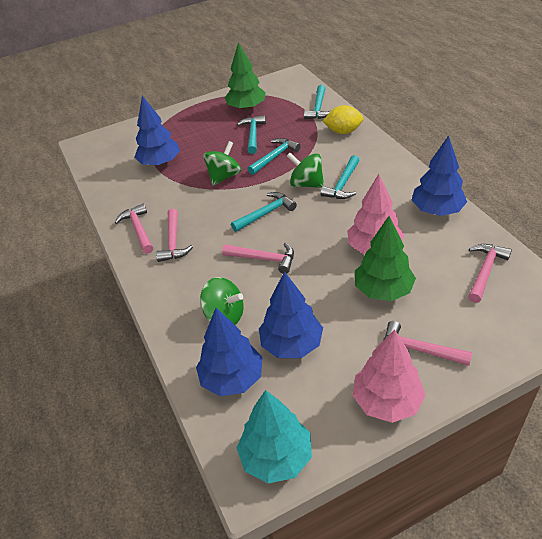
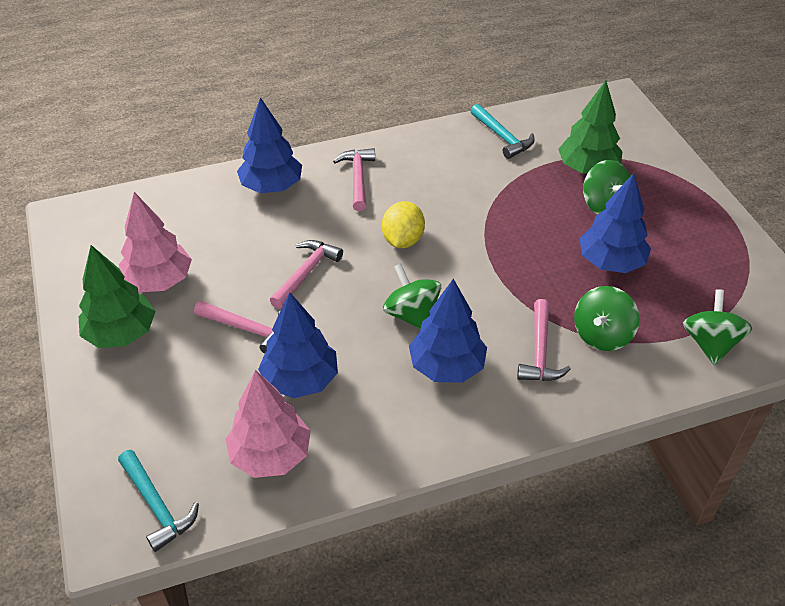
green spinning top: [200,277,244,325] [203,141,241,186] [287,153,324,188] = 3 -> [383,264,441,329] [574,286,639,351] [583,160,631,215] [683,289,752,365] = 4
pink hammer: [115,204,153,254] [156,209,193,262] [222,242,294,274] [383,321,472,366] [468,244,512,303] = 5 -> [194,301,280,354] [270,240,343,309] [333,148,375,211] [517,299,571,381] = 4
turquoise hammer: [231,192,297,232] [237,115,266,154] [248,138,301,175] [304,85,330,119] [320,155,360,199] = 5 -> [118,450,199,552] [471,104,534,159] = 2
turquoise tree: [237,390,312,484] = 1 -> none = 0

